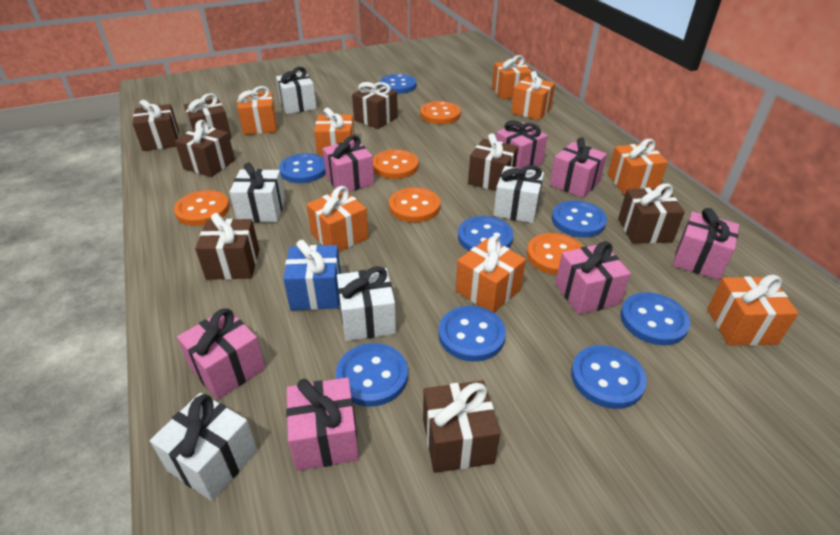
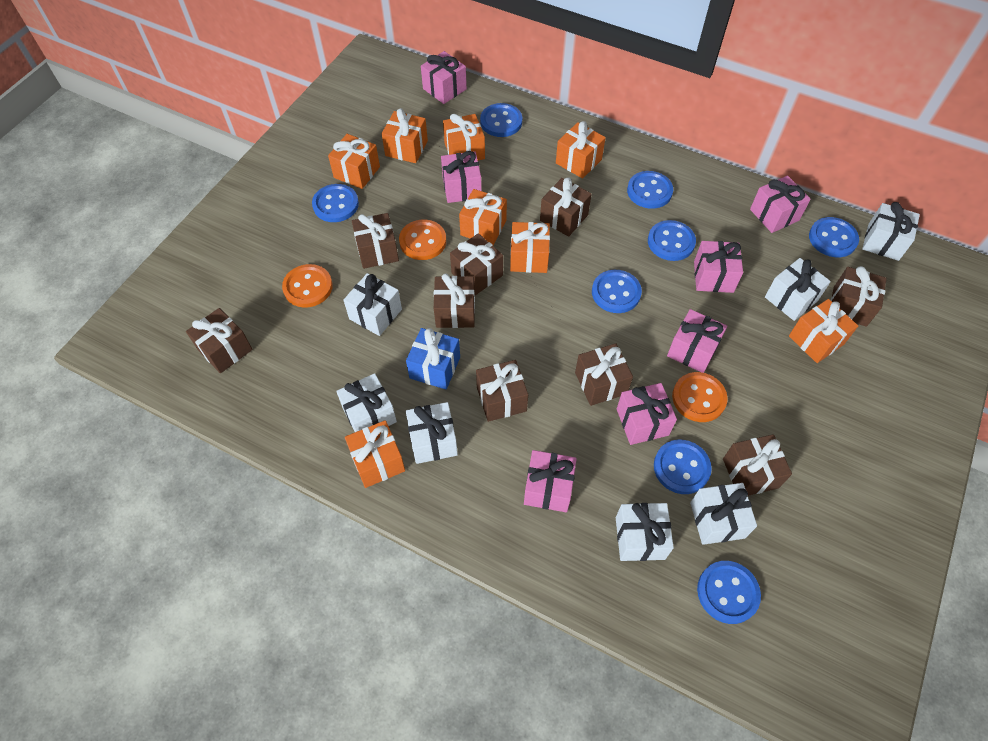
brown gift: [132,100,179,151] [175,120,235,177] [184,93,232,139] [195,213,259,280] [352,82,398,129] [423,380,500,473] [468,133,518,191] [618,184,685,244] = 8 -> [186,308,253,373] [352,213,399,269] [434,273,475,328] [450,233,503,295] [476,360,528,422] [540,177,592,237] [575,343,633,406] [723,434,792,496] [831,266,887,327] = 9
orange button: [174,190,230,226] [373,149,418,179] [389,187,440,222] [420,101,461,124] [527,233,583,275] = 5 -> [282,264,333,308] [399,220,446,260] [672,372,728,422] = 3
white gift: [150,393,257,501] [229,163,285,222] [276,67,317,114] [337,266,396,341] [493,165,544,223] = 5 -> [336,373,397,432] [343,273,402,336] [406,402,458,464] [616,503,674,561] [690,483,757,545] [765,258,831,321] [862,202,920,261] = 7

